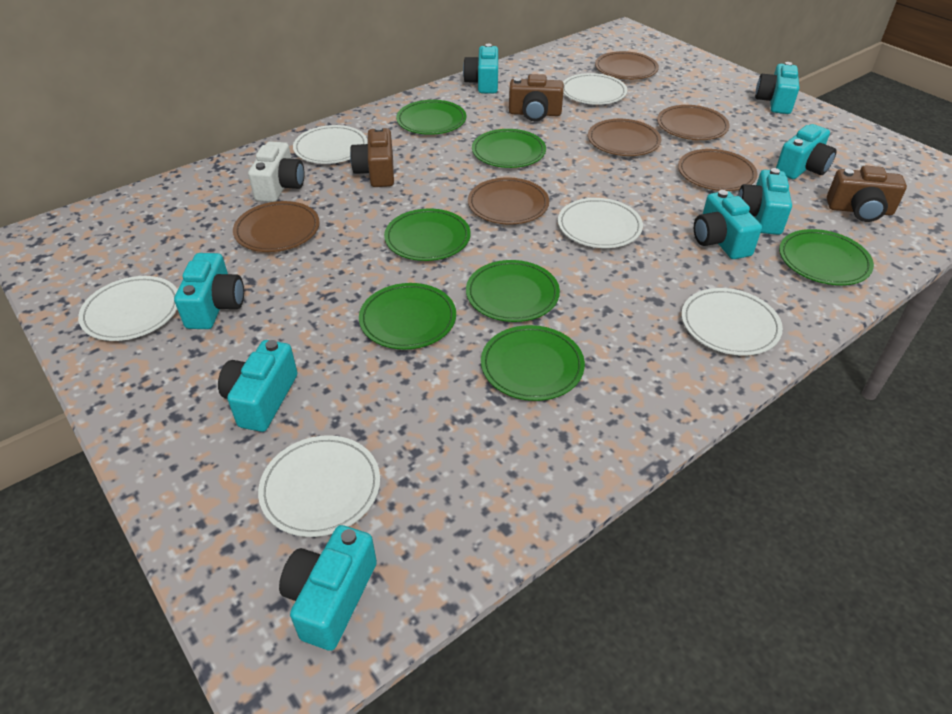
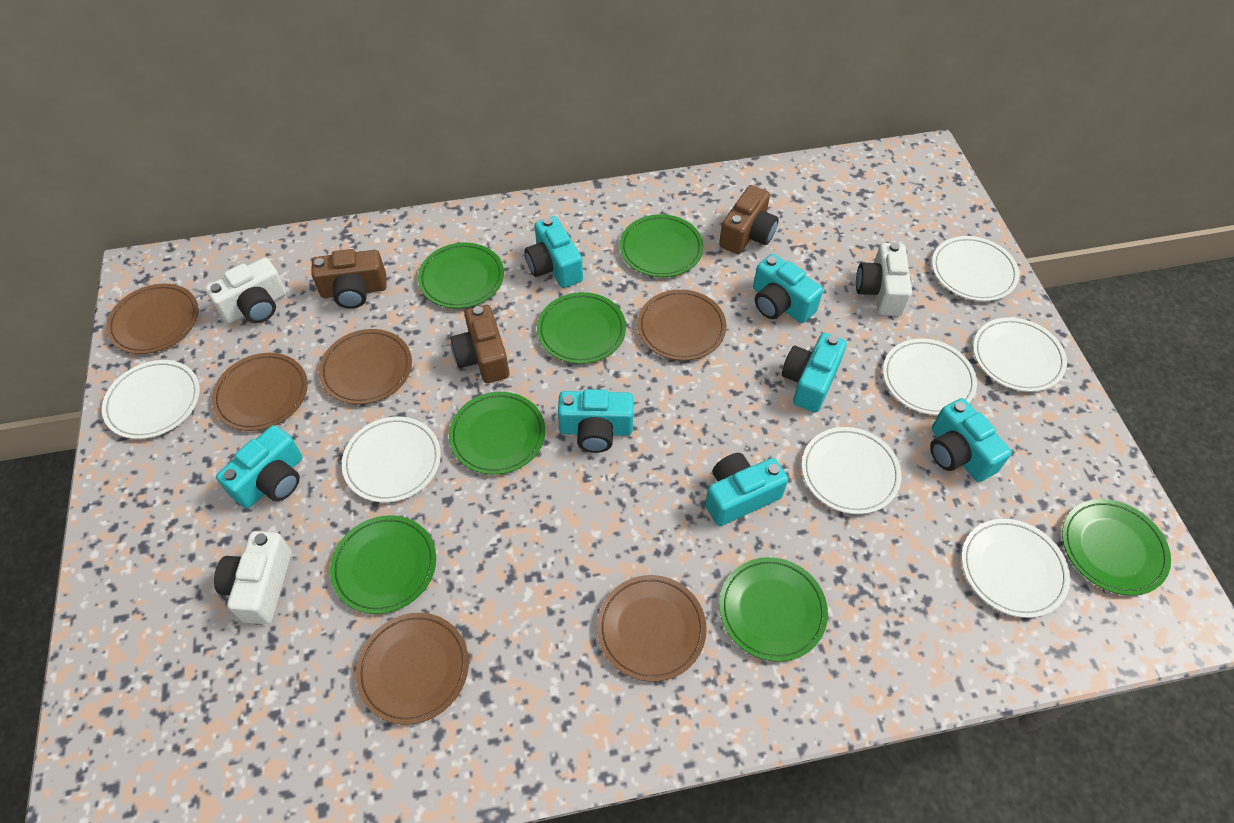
turquoise camera: [174,253,244,329] [218,340,297,432] [279,525,377,651] [463,44,498,94] [694,190,762,259] [738,168,792,235] [755,62,799,114] [776,124,837,179] = 8 -> [216,425,302,509] [524,216,583,288] [558,389,634,453] [705,453,788,526] [753,254,823,323] [782,333,847,413] [930,398,1012,482] = 7
white camera: [248,141,304,202] = 1 -> [205,258,287,324] [214,531,292,624] [856,242,912,316] = 3
white plate: [78,276,178,341] [258,435,380,537] [293,125,368,164] [558,198,643,248] [563,73,627,105] [681,288,783,356] = 6 -> [102,360,200,439] [342,417,441,503] [802,427,902,514] [883,339,977,415] [932,236,1019,301] [961,519,1070,618] [973,317,1067,392] = 7

